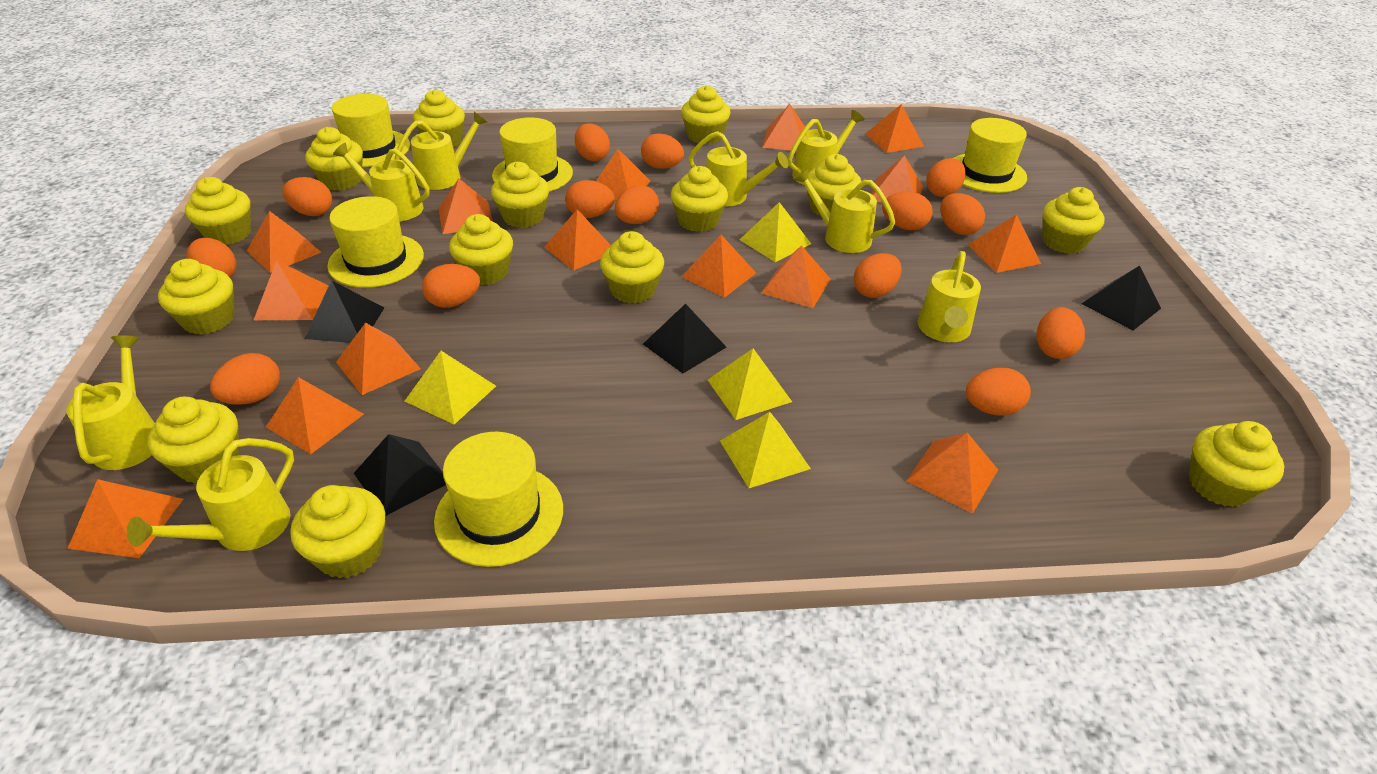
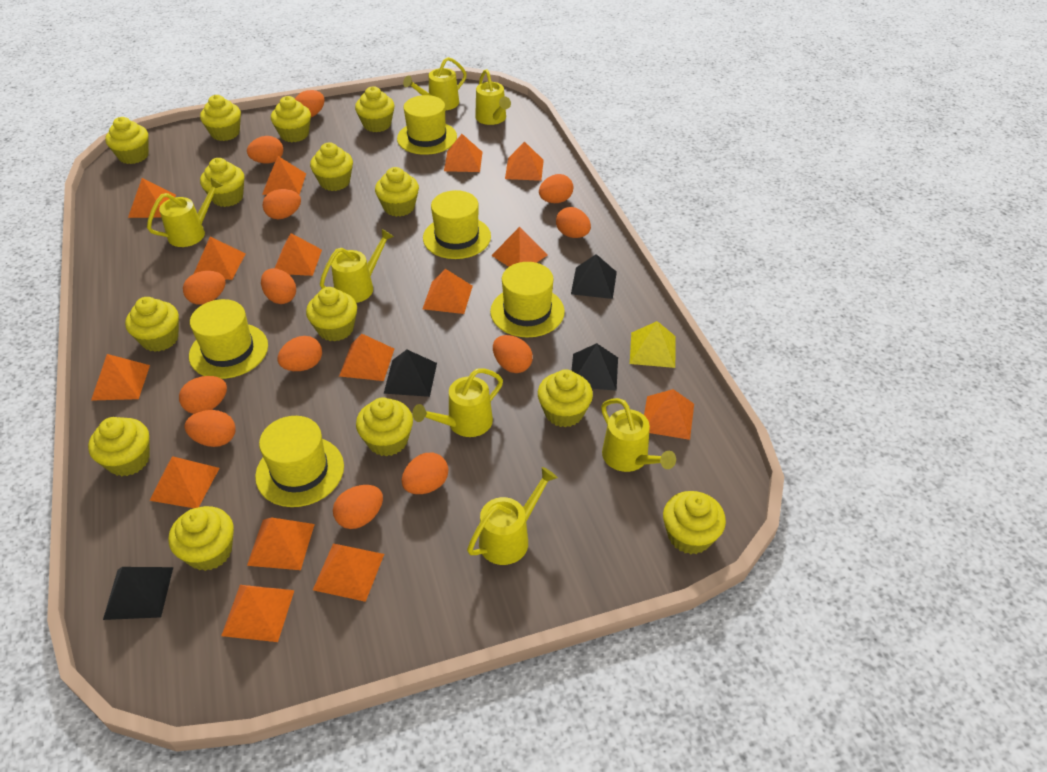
orange egg: [187,238,236,278] [210,353,280,405] [282,177,332,216] [422,264,480,308] [565,180,615,218] [575,123,610,161] [615,185,659,224] [641,133,684,169] [854,253,902,298] [882,192,933,230] [926,158,966,197] [940,193,985,235] [966,368,1031,415] [1037,307,1085,359] = 14 -> [179,376,227,414] [183,271,226,305] [184,410,236,447] [247,136,283,164] [261,268,296,304] [263,189,301,219] [277,336,322,371] [295,90,325,117] [333,485,383,529] [402,453,448,494] [493,335,533,373] [539,174,573,203] [556,207,591,238] = 13
yellow pyramid: [405,351,496,424] [708,348,792,420] [720,412,811,488] [739,202,811,262] = 4 -> [630,321,676,368] = 1
yellow watering can: [66,335,155,470] [127,438,294,551] [333,143,430,221] [394,112,487,190] [688,131,789,207] [788,110,864,185] [794,168,896,253] [918,251,981,342] = 8 -> [147,178,223,247] [320,229,394,303] [403,57,467,110] [412,368,503,437] [467,467,558,565] [475,69,511,125] [601,398,676,472] = 7

